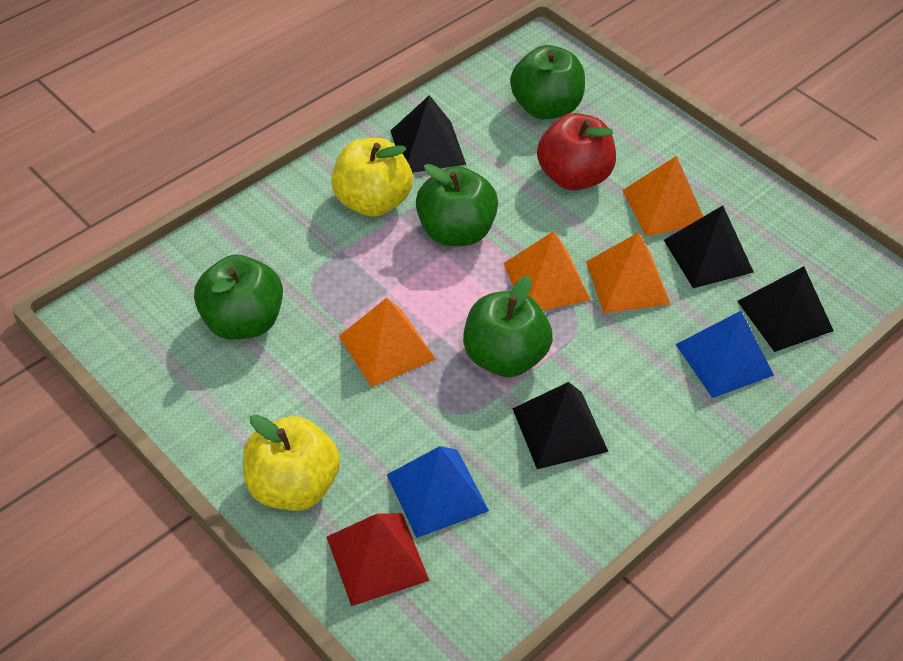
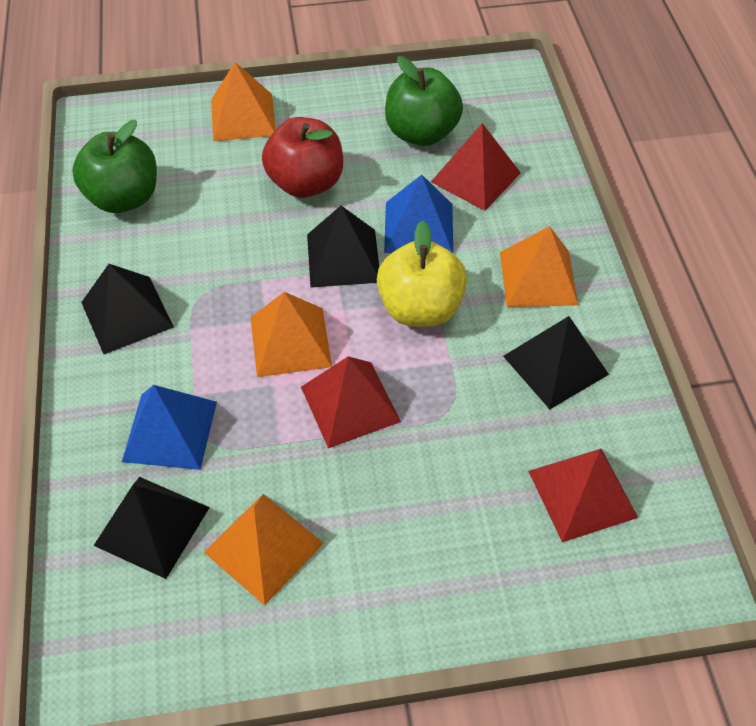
green apple: [194,255,283,340] [416,164,498,246] [463,275,553,377] [510,45,585,119] = 4 -> [72,120,157,213] [385,56,463,146] = 2
red pyramid: [327,513,430,606] = 1 -> [301,356,401,448] [431,123,521,211] [528,449,638,542] = 3
yellow apple: [243,414,340,511] [331,138,413,217] = 2 -> [377,221,467,327] = 1

